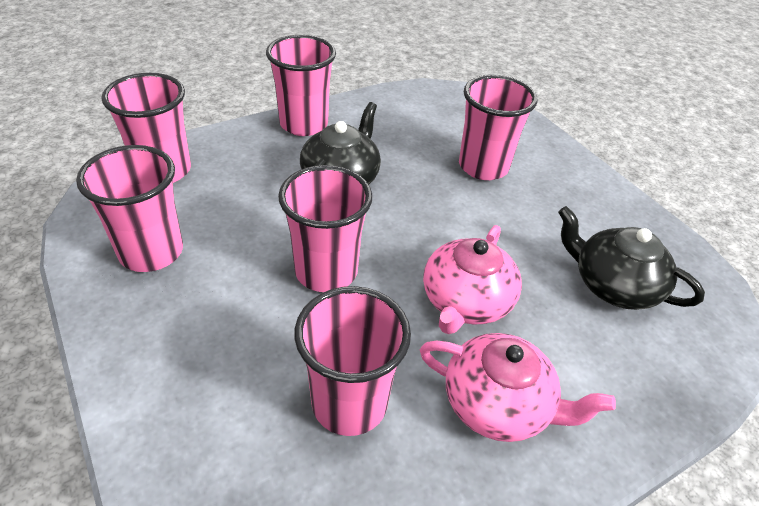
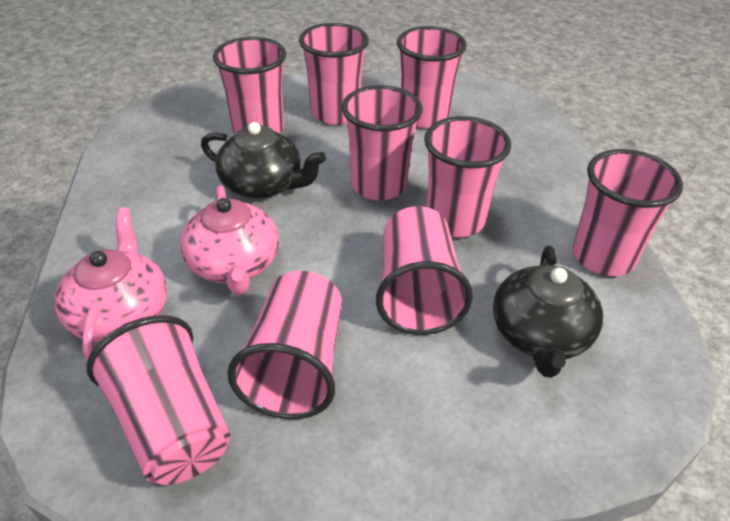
pink cup: [76,145,183,272] [101,73,191,183] [266,35,336,136] [278,165,372,292] [294,286,411,436] [459,75,538,180] = 6 -> [87,315,231,485] [213,37,286,134] [227,271,342,419] [299,23,369,125] [342,85,423,201] [376,206,473,335] [397,26,467,129] [424,116,511,237] [573,149,683,276] = 9

